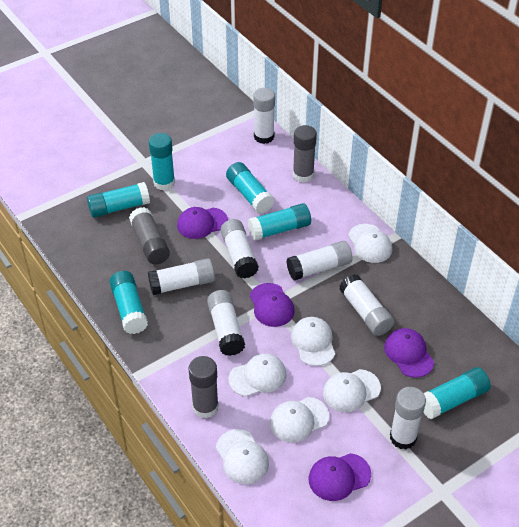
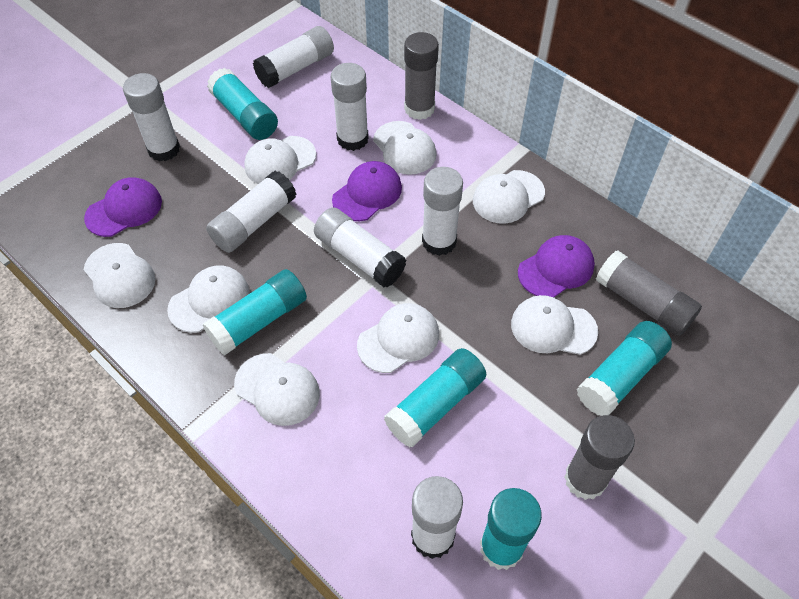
purple cap: [177,207,228,239] [250,283,294,327] [309,453,371,501] [384,328,434,378] = 4 -> [84,177,162,237] [332,161,402,221] [518,235,595,297] = 3
turquoise glue stick: [87,182,150,218] [109,271,148,334] [149,133,175,190] [226,162,275,214] [248,203,311,241] [423,367,491,419] = 6 -> [203,269,307,356] [207,68,278,140] [384,348,486,447] [480,488,542,570] [577,321,672,416] = 5
white cap: [216,429,269,484] [228,354,286,397] [270,397,329,442] [291,317,335,366] [323,369,381,412] [348,224,392,263] = 6 -> [84,243,155,308] [167,265,250,333] [234,353,320,426] [244,136,316,184] [357,303,439,373] [373,121,436,175] [473,170,545,224] [511,295,598,355] = 8

